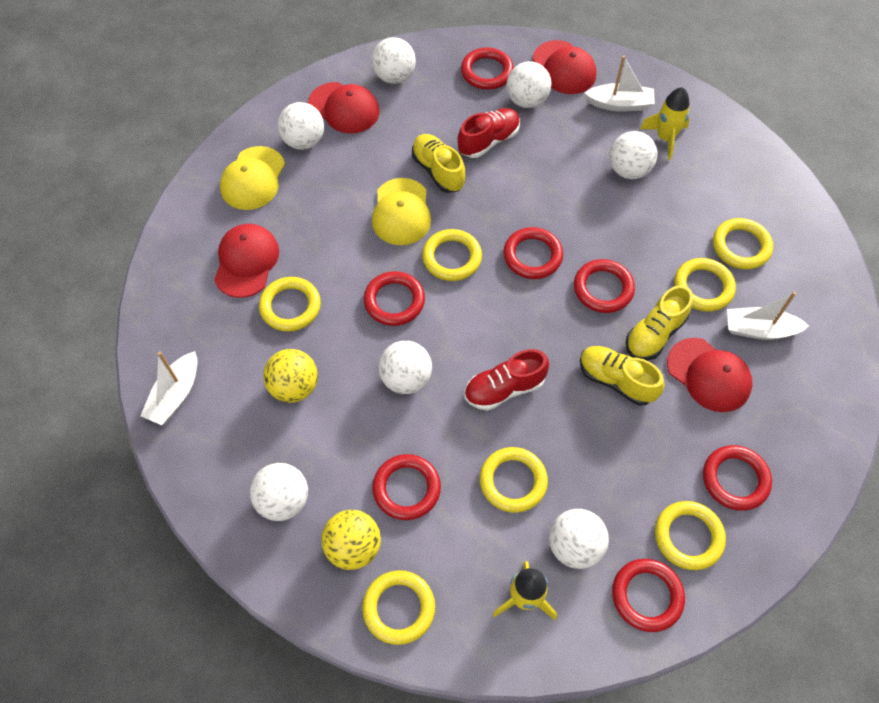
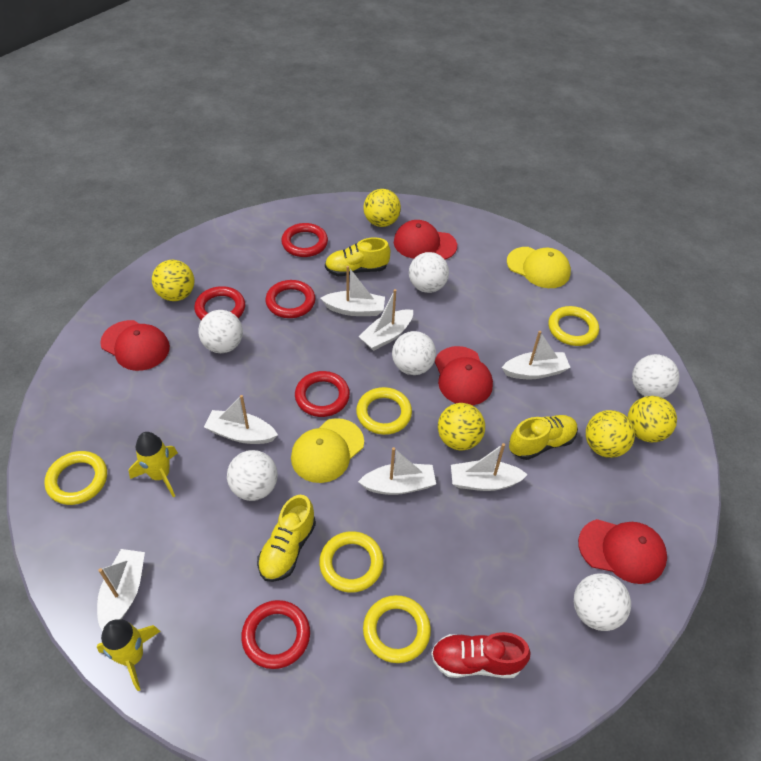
red ring: [364,271,425,326] [372,454,441,520] [461,47,514,90] [503,227,563,279] [574,259,635,313] [612,559,685,632] [703,445,772,511] = 7 -> [194,286,245,320] [241,600,310,669] [266,280,315,318] [281,223,328,257] [295,371,350,417] = 5
red shoe: [458,108,520,158] [465,349,549,411] = 2 -> [431,632,531,678] = 1
white ball: [250,463,308,521] [278,102,324,150] [372,37,416,84] [379,341,432,394] [506,61,551,108] [549,509,609,569] [609,131,657,179] = 7 -> [198,310,243,353] [227,450,278,501] [392,331,436,375] [409,252,449,293] [574,573,631,631] [632,354,679,398] = 6
white boat: [140,351,197,425] [584,56,655,112] [727,292,809,340] = 3 -> [97,549,145,631] [204,395,278,444] [321,266,385,316] [358,289,413,351] [358,447,436,495] [451,443,528,491] [502,331,570,379] = 7
yellow ball: [263,349,318,403] [321,510,381,570] = 2 -> [152,260,194,301] [363,189,401,227] [438,403,485,450] [586,410,635,458] [628,396,677,442] = 5
yellow ring: [259,277,321,332] [362,570,435,645] [422,229,482,281] [480,447,548,513] [655,501,726,570] [674,258,736,312] [713,218,773,269] = 7 -> [44,451,107,505] [319,531,384,593] [356,387,412,435] [363,595,431,663] [548,306,599,346] = 5

